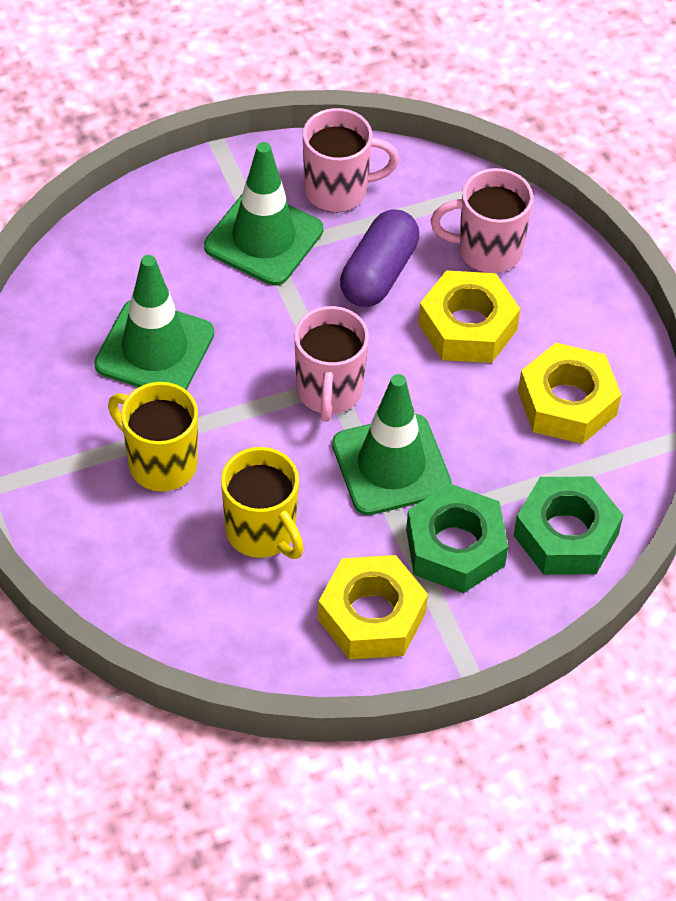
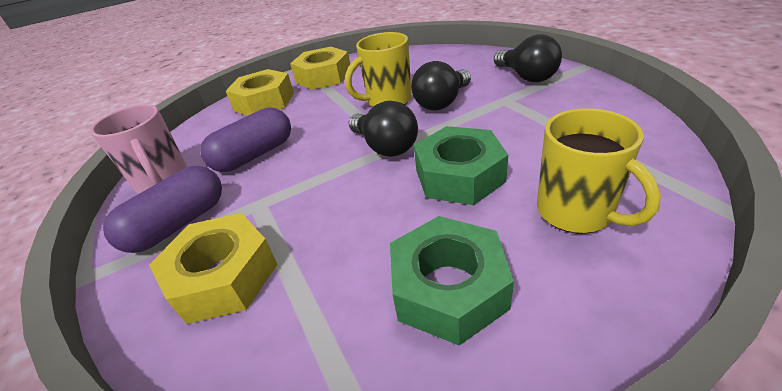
black light bulb: none = 0 -> [349,101,418,157] [411,61,471,111] [494,34,562,82] = 3
green traffic cone: [94,255,214,390] [204,142,323,286] [332,374,452,515] = 3 -> none = 0
pink mug: [294,306,369,422] [303,108,399,212] [431,168,533,273] = 3 -> [90,104,188,194] = 1
purple capsule: [340,210,419,307] = 1 -> [103,166,222,253] [200,107,291,172] = 2

